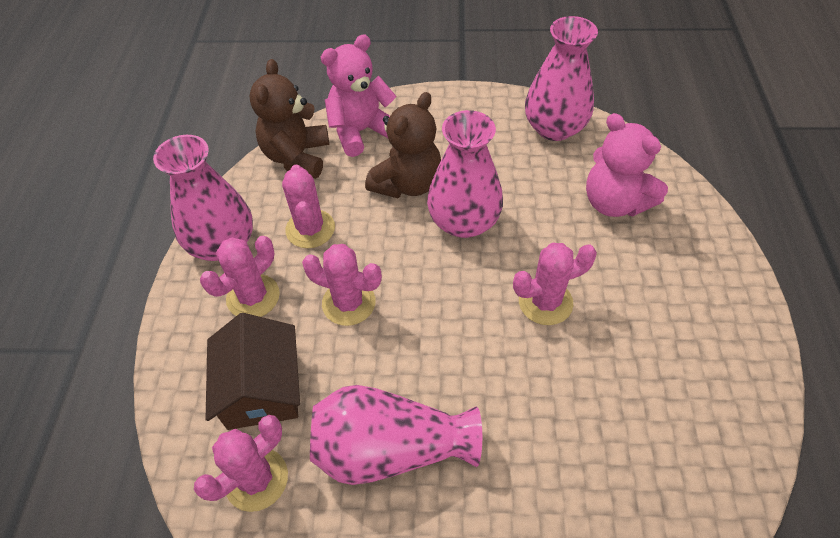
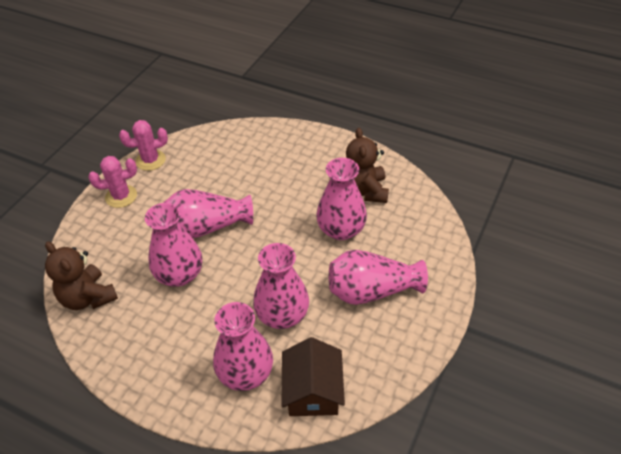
pink cactus: [194,415,288,512] [200,236,280,317] [282,165,335,248] [302,244,382,326] [513,243,597,325] = 5 -> [88,156,137,208] [119,120,168,171] = 2
pink teddy bear: [321,34,396,157] [586,113,668,217] = 2 -> none = 0
pink vase: [153,135,253,261] [310,385,482,485] [427,110,503,238] [525,16,598,141] = 4 -> [145,203,202,287] [164,189,253,238] [213,302,273,391] [253,243,309,329] [316,158,367,240] [329,250,428,305] = 6

